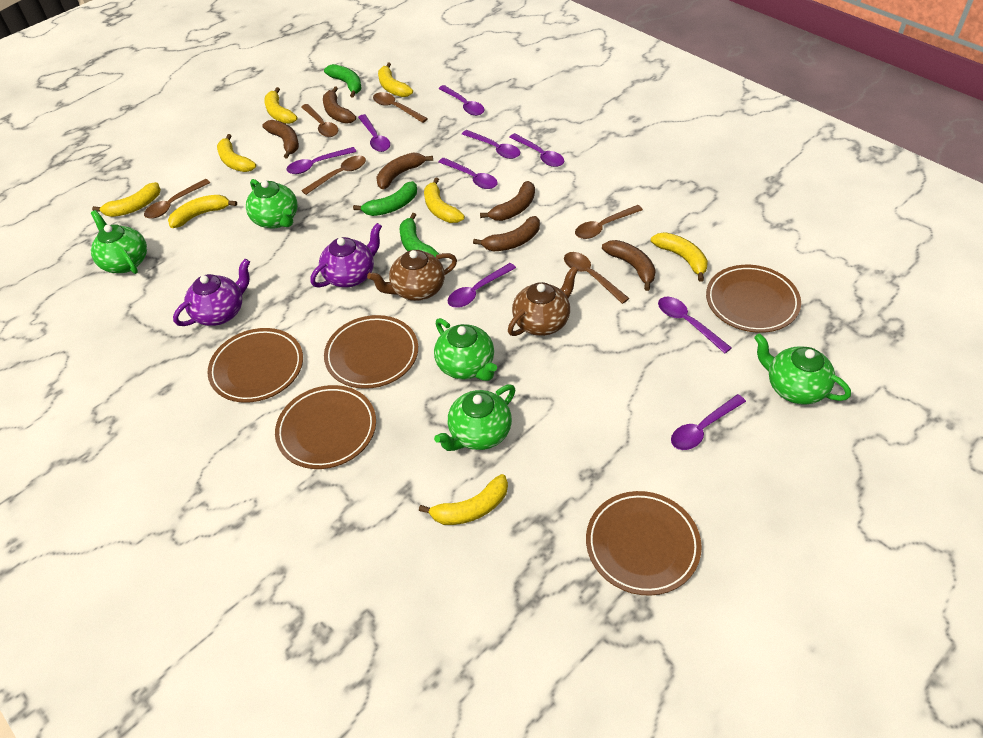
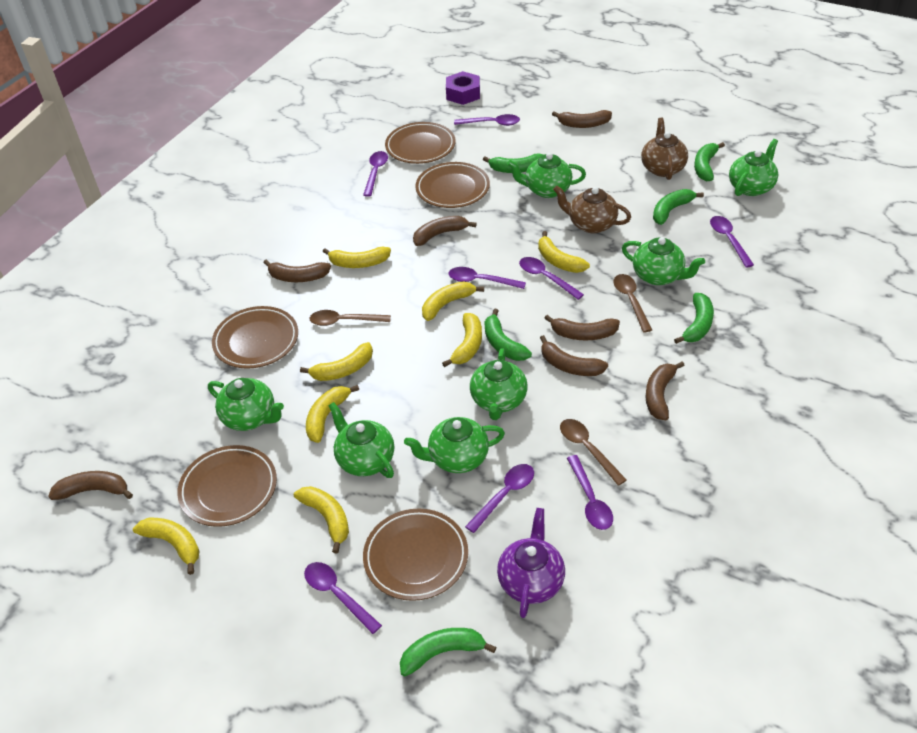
brown banana: [262,120,299,159] [323,86,356,124] [376,152,433,189] [473,216,540,252] [480,181,535,221] [602,240,656,291] = 6 -> [48,471,133,500] [263,260,331,282] [413,216,477,246] [540,335,608,376] [544,315,620,340] [552,110,612,128] [645,361,685,420] = 7
brown spoon: [144,179,210,219] [301,104,338,137] [301,156,366,195] [373,92,428,123] [564,252,630,304] [575,205,643,239] = 6 -> [310,310,391,326] [560,419,627,486] [614,274,652,332] = 3
green banana: [324,64,362,98] [353,181,417,216] [400,213,439,257] = 3 -> [400,628,496,676] [483,153,544,173] [485,309,532,361] [653,189,704,225] [674,293,714,344] [694,142,725,181] = 6
green teapot: [91,210,147,274] [246,179,298,229] [434,318,497,381] [434,384,515,451] [754,334,851,405] = 5 -> [208,378,284,431] [328,402,394,478] [404,417,505,473] [470,348,528,420] [507,153,586,198] [622,237,705,285] [729,139,778,196] = 7
purple nut: none = 0 -> [446,71,480,105] = 1
purple spoon: [286,147,356,174] [358,114,390,152] [438,85,485,116] [438,158,498,189] [447,263,516,308] [462,130,520,159] [509,133,564,167] [658,297,732,354] [671,394,746,450] = 9 -> [304,562,382,634] [363,151,388,197] [448,267,526,289] [454,114,520,126] [465,464,534,533] [519,257,584,300] [567,455,613,530] [710,216,754,268] = 8
purple teapot: [173,259,250,326] [310,223,382,288] = 2 -> [497,508,565,618] = 1

